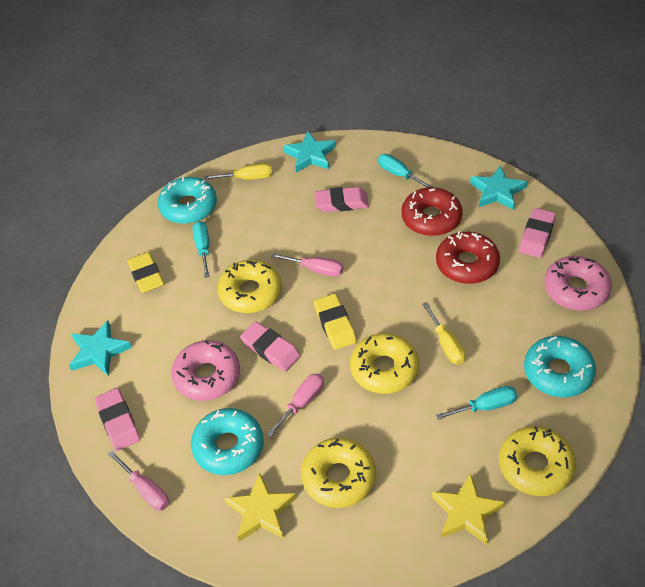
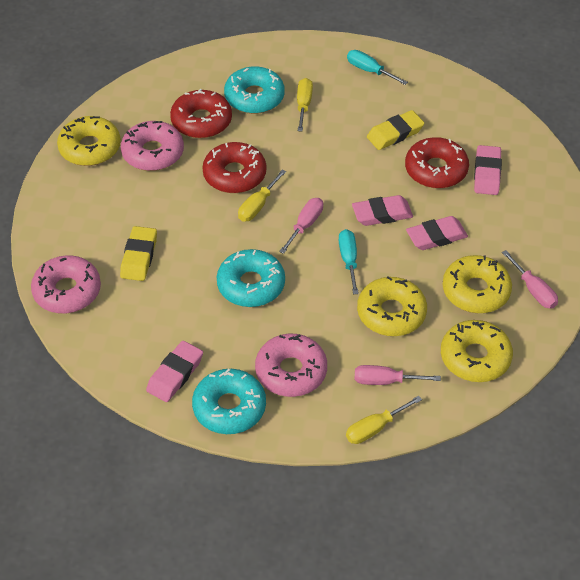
pink donut: [171,340,240,401] [544,256,612,311] = 2 -> [31,255,101,314] [121,121,184,171] [255,334,327,397] = 3
red donut: [402,187,463,236] [436,231,500,284] = 2 -> [170,89,232,138] [202,142,266,193] [405,137,469,189] = 3
turquoise screwdriver: [192,221,210,278] [378,154,432,187] [436,386,517,420] = 3 -> [339,229,359,294] [347,50,408,85] = 2
turquoise star: [69,320,132,376] [283,131,336,172] [470,166,527,210] = 3 -> none = 0
yellow screwdriver: [204,163,272,180] [422,302,466,364] = 2 -> [238,170,286,222] [297,78,313,132] [346,396,422,444] = 3
yellow star: [224,473,296,542] [432,473,505,545] = 2 -> none = 0

